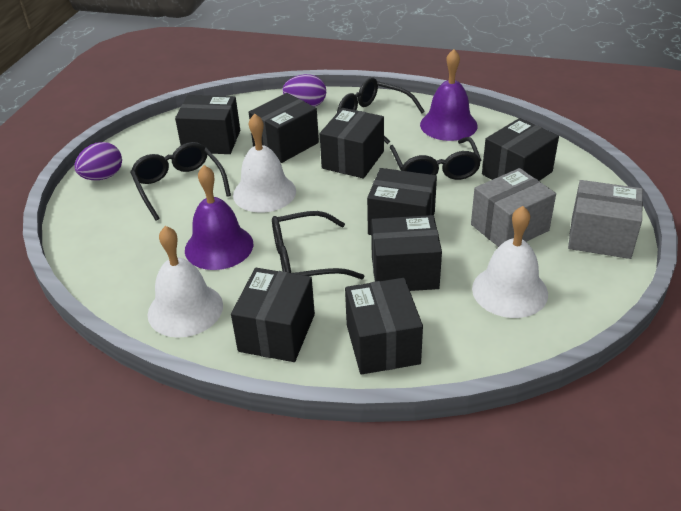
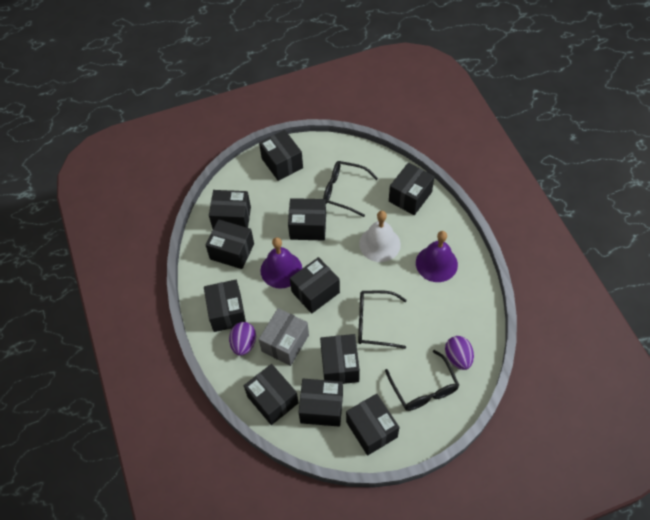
black box: [175,95,240,154] [231,268,315,362] [249,93,319,163] [320,108,384,178] [345,278,423,375] [367,168,437,235] [371,215,442,291] [482,118,559,181] = 8 -> [204,280,246,332] [205,219,254,269] [209,190,251,229] [244,364,298,425] [259,130,303,181] [288,198,326,240] [290,257,340,314] [298,379,343,427] [320,334,360,384] [346,394,399,456] [389,163,435,215] = 11
black glasses: [130,142,231,221] [272,211,365,279] [337,78,425,144] [390,137,481,180] = 4 -> [323,161,378,217] [358,291,407,349] [385,350,459,411] = 3
grey box: [471,168,556,247] [568,180,643,259] = 2 -> [259,308,309,366] = 1
white bell: [147,226,223,338] [233,114,296,213] [472,206,548,318] = 3 -> [359,211,401,262] = 1

